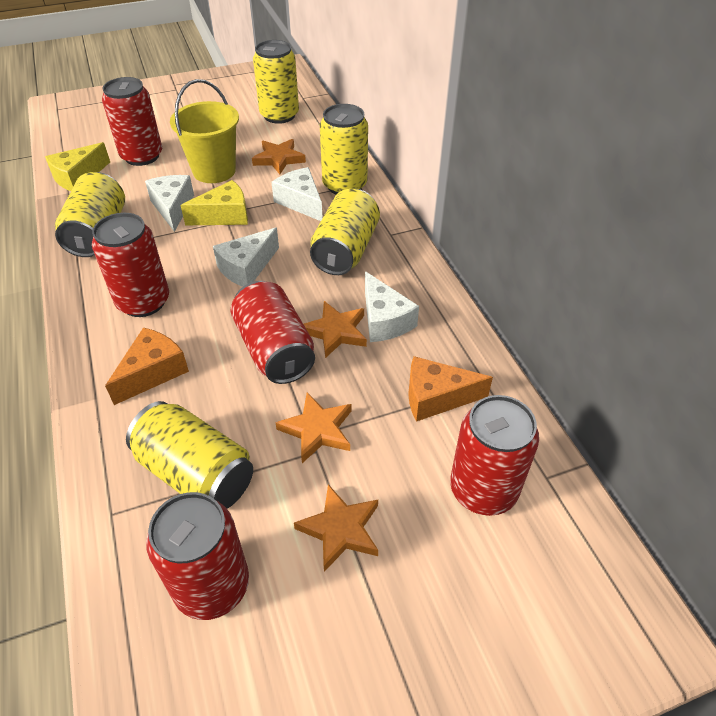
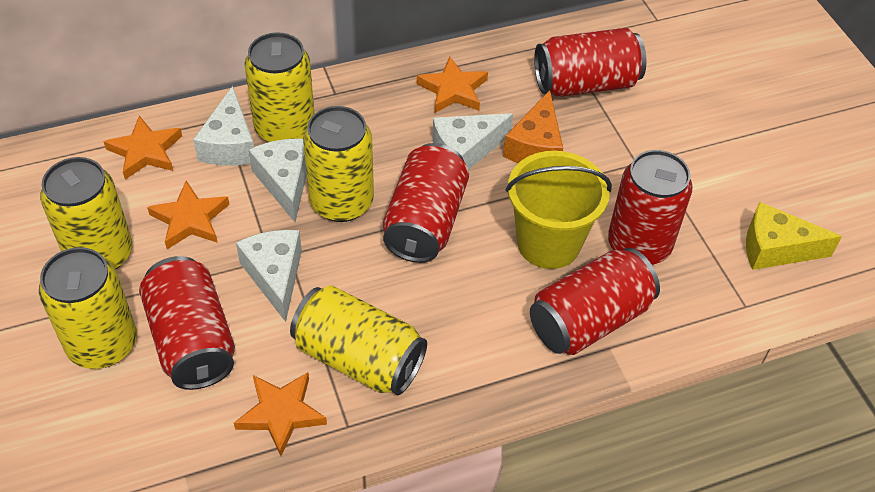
orange cheese: [105,327,189,405] [408,356,493,422] = 2 -> [503,90,563,163] = 1
yellow cheese: [45,142,110,191] [180,180,248,225] = 2 -> [746,202,842,270] = 1

